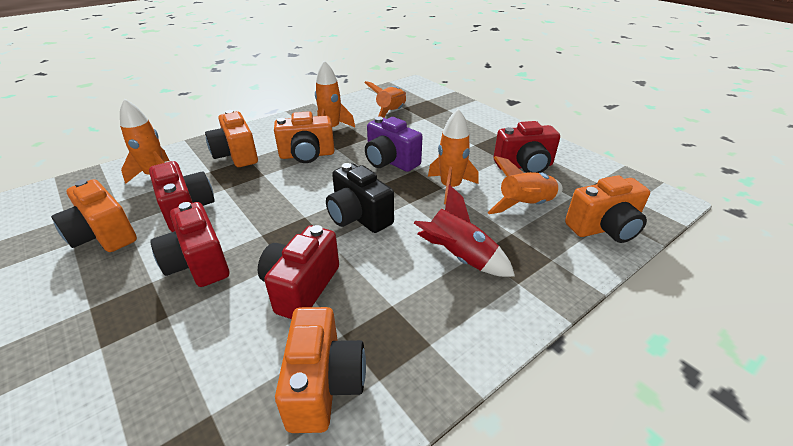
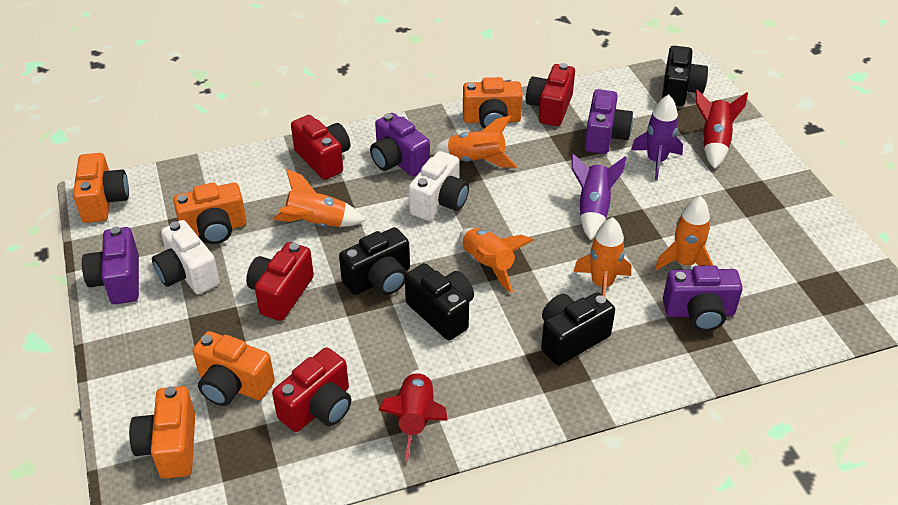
black camera: [326,163,394,233] = 1 -> [339,227,410,295] [405,263,474,341] [541,292,615,365] [662,46,708,106] = 4
purple camera: [365,116,422,172] = 1 -> [82,227,139,304] [370,113,430,177] [585,89,633,154] [663,265,743,331] = 4
purple rocket: none = 0 -> [572,154,627,240] [631,95,683,180] = 2
red rocket: [414,185,515,277] = 1 -> [379,370,447,462] [695,90,748,169] = 2
white camera: none = 0 -> [152,220,220,294] [408,151,469,221] = 2

